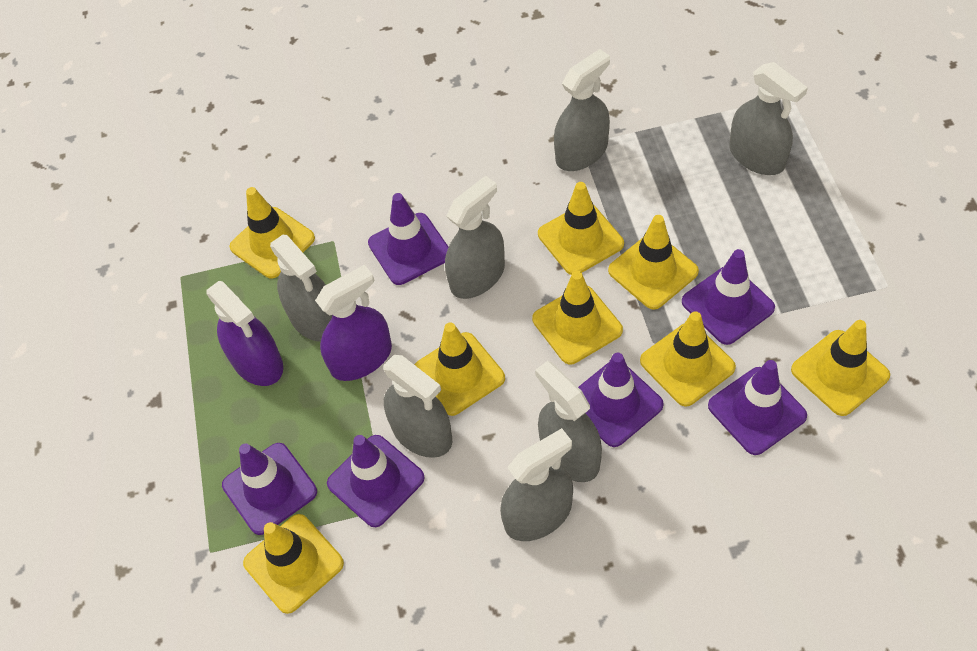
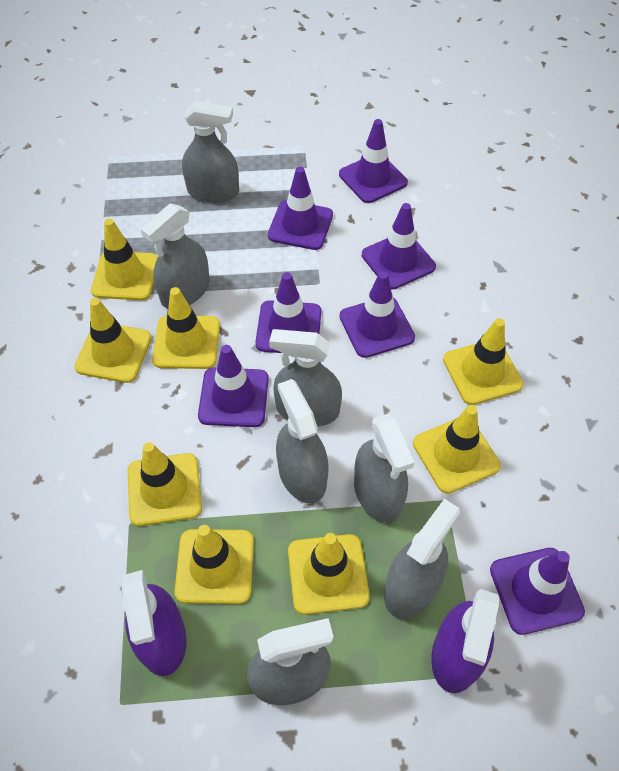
purple traffic cone: [222,443,317,535] [327,435,425,527] [368,193,448,285] [578,353,664,447] [682,249,775,345] [708,360,807,455] = 6 -> [198,345,269,427] [255,272,321,353] [268,167,333,250] [339,119,408,203] [339,271,415,358] [362,203,436,289] [490,548,585,635] = 7

